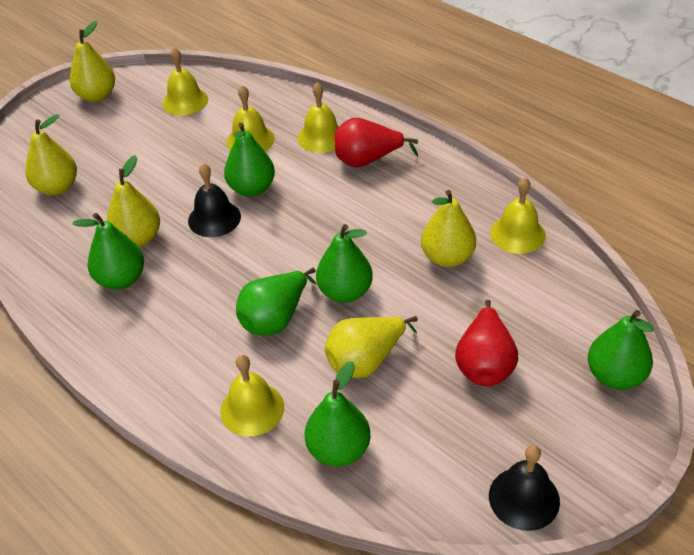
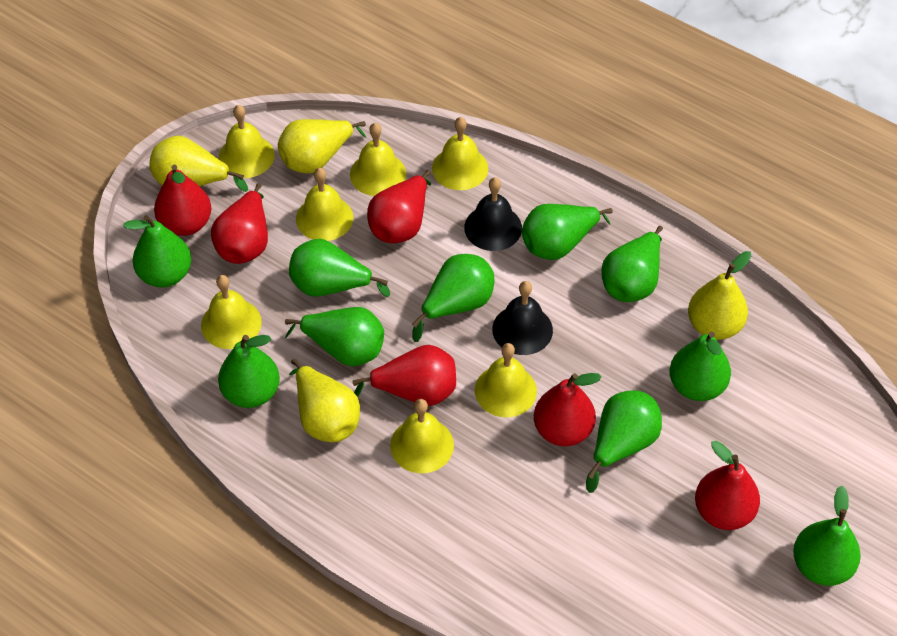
green pear: [73,213,144,290] [224,123,275,196] [236,268,316,335] [305,361,371,467] [316,224,373,303] [588,310,654,390] = 6 -> [123,215,191,288] [218,335,280,408] [285,307,384,366] [289,238,390,297] [412,254,494,342] [522,204,613,260] [586,390,662,493] [601,226,663,302] [670,332,731,401] [793,485,861,586] = 10
red pear: [334,118,418,168] [455,300,518,386] = 2 -> [154,165,211,236] [211,183,268,264] [352,345,456,406] [367,170,432,243] [534,373,602,446] [695,441,760,530] = 6
yellow bell: [162,48,208,116] [220,355,284,436] [226,85,275,151] [297,82,339,153] [490,177,546,254] = 5 -> [201,275,262,349] [219,105,275,178] [296,168,353,241] [350,123,406,196] [390,399,454,473] [432,117,488,190] [475,343,537,417] = 7
yellow pear: [25,114,77,195] [70,21,115,102] [106,155,160,247] [325,316,418,378] [421,190,476,267] = 5 -> [150,136,248,192] [278,119,366,174] [289,359,360,442] [688,251,751,340] = 4

